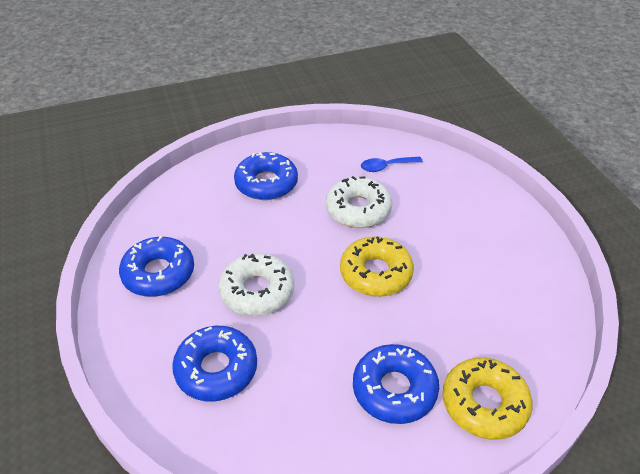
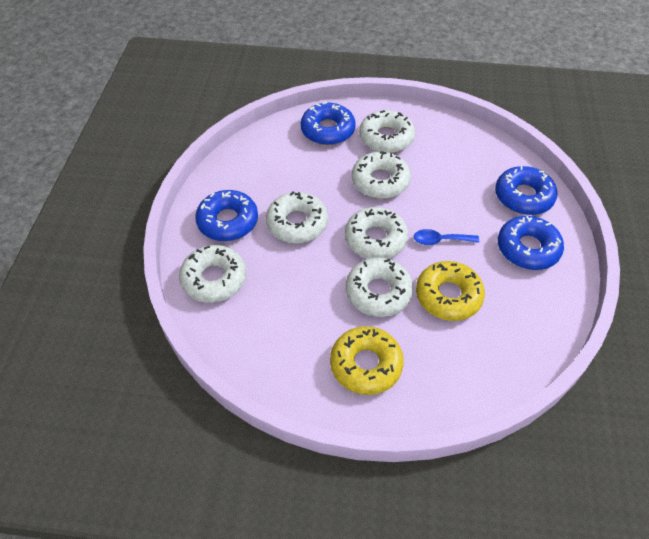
white donut: [219,253,294,316] [326,176,392,228] = 2 -> [179,245,247,303] [266,191,328,243] [345,207,408,259] [346,258,414,317] [352,151,411,199] [359,110,415,153] = 6

